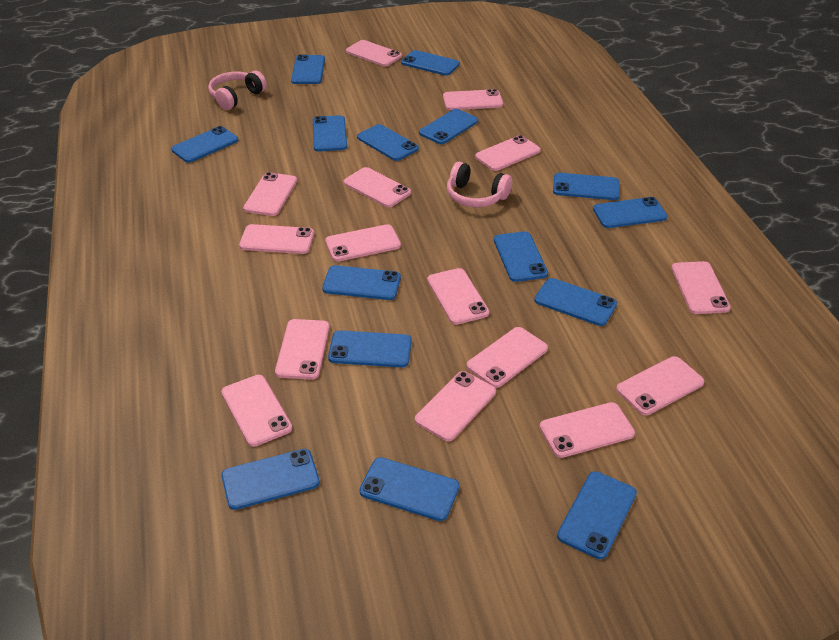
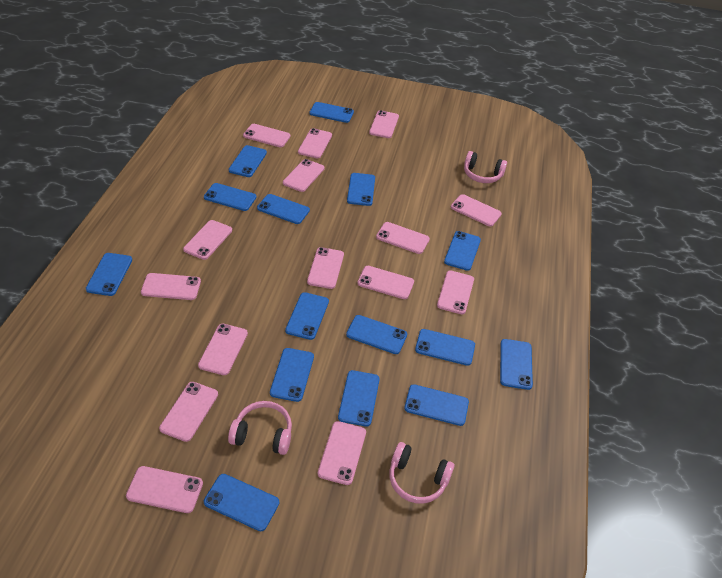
pink headphones: [208,71,267,110] [447,162,512,208] = 2 -> [228,401,292,455] [389,442,455,504] [464,151,507,183] = 3

